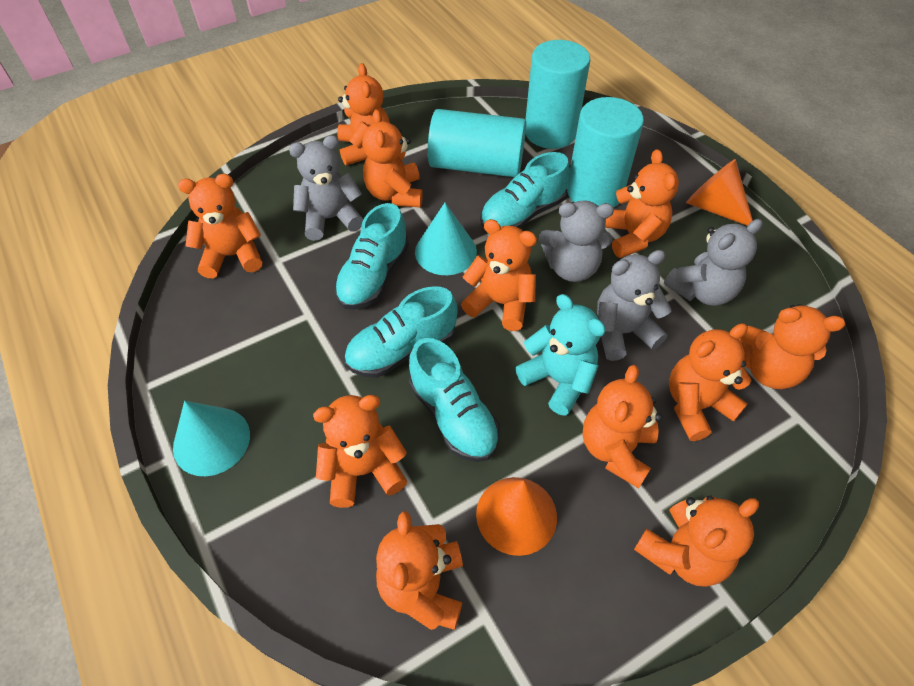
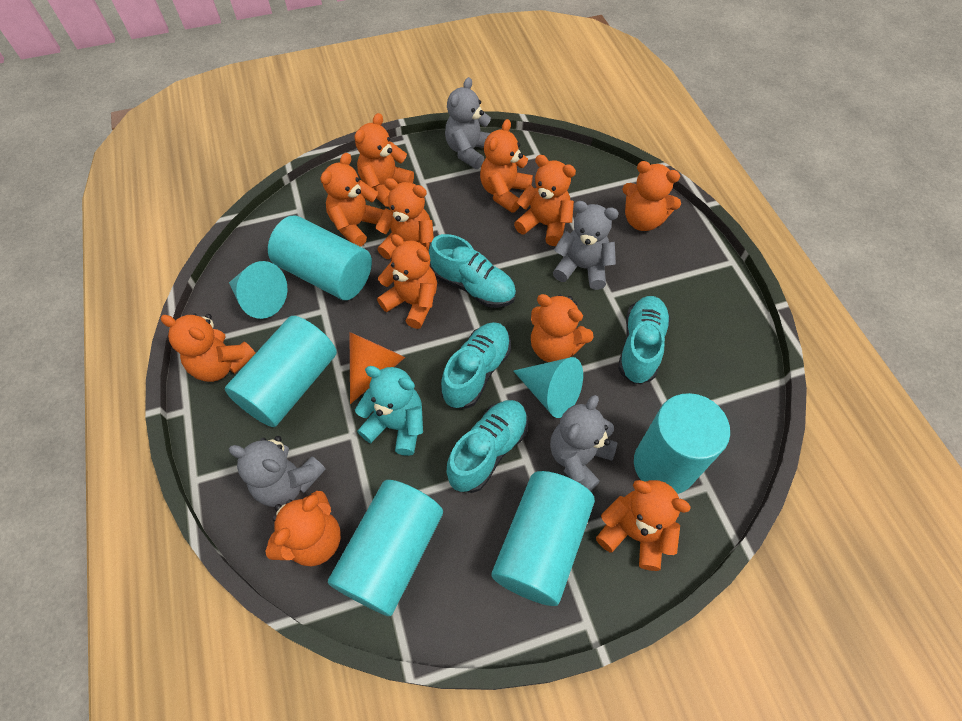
orange cone: [476,477,557,556] [686,159,753,226] = 2 -> [349,332,406,404] = 1
turquoise cylinder: [428,109,526,177] [525,40,590,149] [567,97,644,208] = 3 -> [225,316,337,427] [268,216,372,300] [328,480,443,616] [492,471,595,606] [634,393,730,494] = 5

